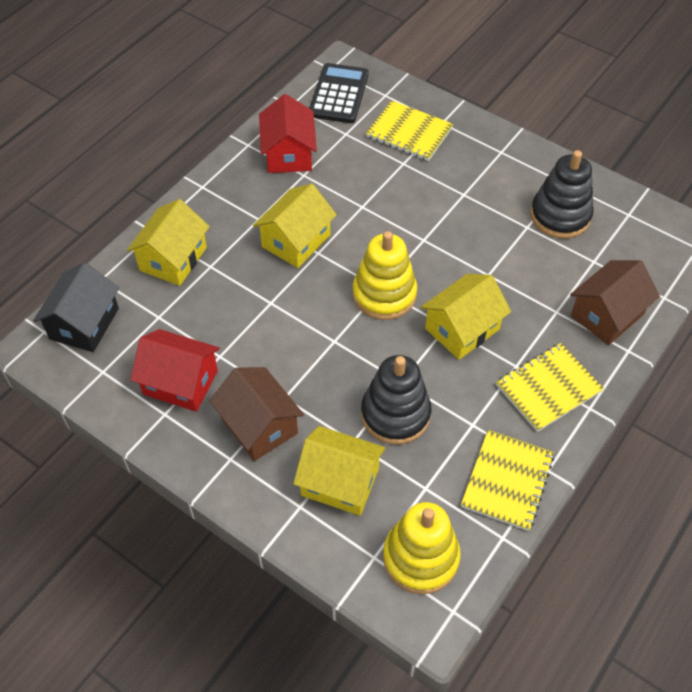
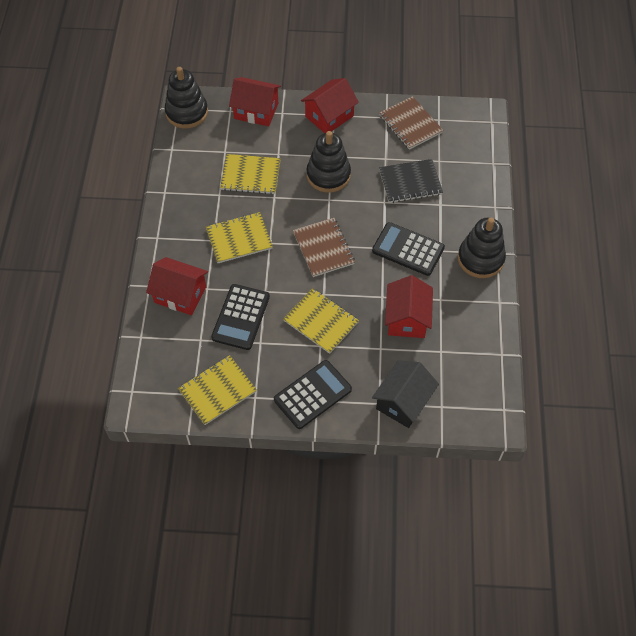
black calculator: [309,63,369,123] = 1 -> [211,284,270,350] [274,360,352,429] [372,222,445,276] = 3
black notebook: none = 0 -> [379,159,443,203] = 1
black stacking toy: [361,355,431,444] [531,150,594,239] = 2 -> [165,67,208,129] [306,131,351,193] [458,218,506,278] = 3
brown house: [210,367,304,461] [570,260,660,345] = 2 -> none = 0
brown notebook: none = 0 -> [293,218,355,277] [379,96,443,150] = 2
red house: [130,329,220,412] [259,94,317,173] = 2 -> [146,257,208,315] [229,77,281,126] [301,78,359,133] [385,275,433,338] = 4
yellow house: [127,199,210,286] [253,184,337,268] [293,426,386,516] [421,274,511,360] = 4 -> none = 0
yellow notebook: [366,100,453,161] [461,430,554,531] [496,343,604,432] = 3 -> [178,355,257,425] [206,212,273,263] [220,154,281,194] [283,288,359,354] = 4
yellow stacking toy: [353,231,417,320] [383,502,461,594] = 2 -> none = 0

